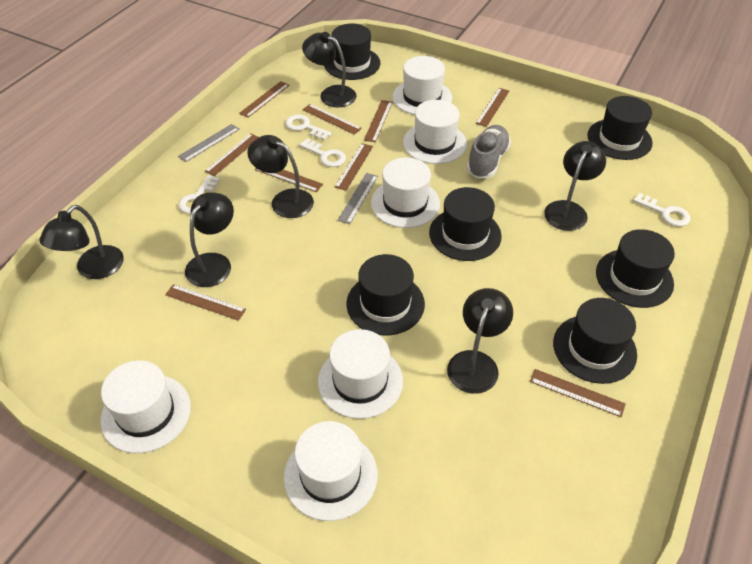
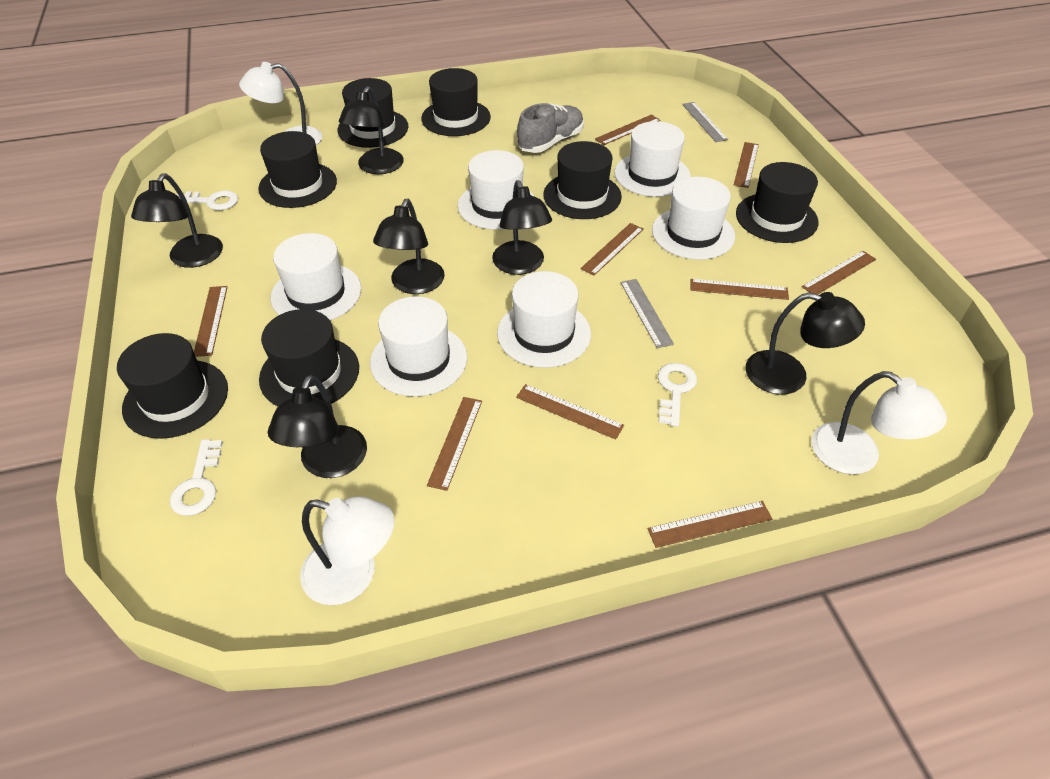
black hat: [324,24,380,80] [346,254,425,335] [429,187,502,261] [553,298,637,384] [587,96,653,160] [596,229,675,308] = 6 -> [117,333,228,439] [258,131,337,208] [259,309,359,406] [337,78,408,148] [421,68,491,136] [543,141,622,219] [736,162,819,243] = 7
white key: [178,175,220,214] [285,114,332,140] [299,138,346,167] [633,193,690,227] = 4 -> [170,439,223,516] [177,190,238,210] [658,363,697,427] = 3
white lamp: none = 0 -> [239,62,322,145] [300,496,395,605] [811,371,947,475] = 3

